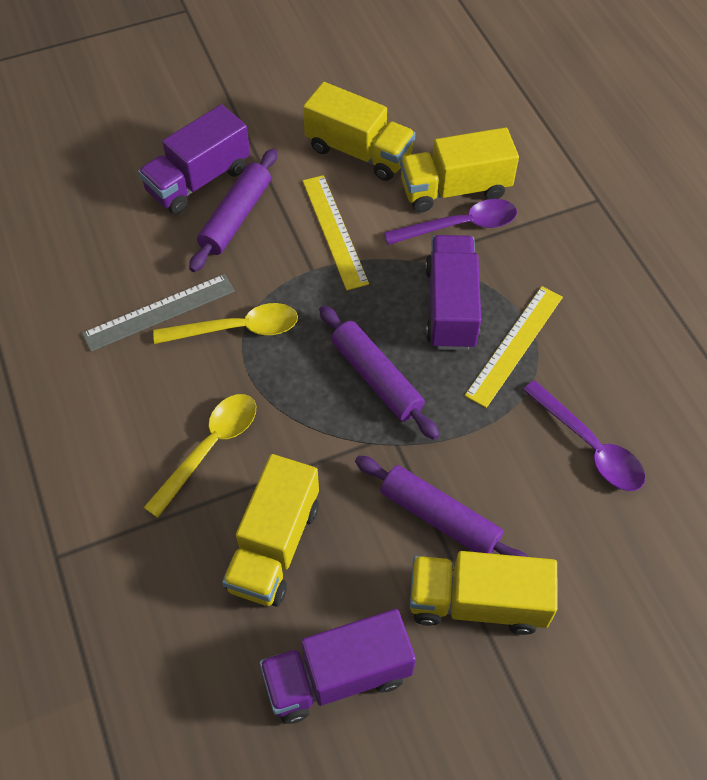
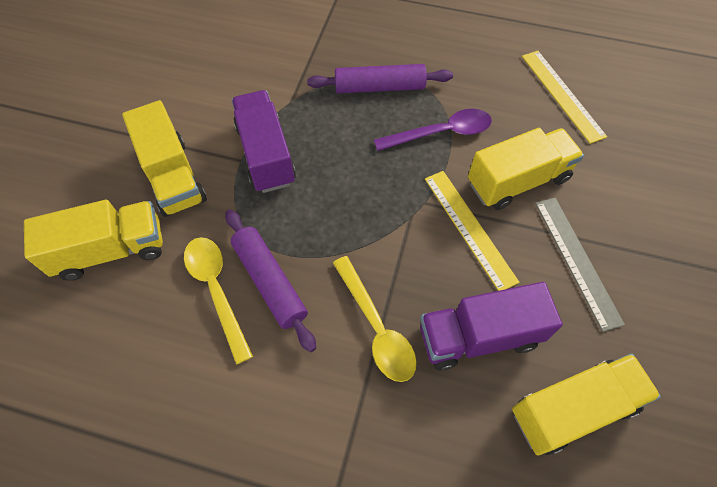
purple rolling pin: [189,149,277,272] [319,305,439,440] [355,456,528,557] = 3 -> [225,209,316,352] [307,64,453,93] = 2
purple spoon: [384,199,517,245] [523,380,645,491] = 2 -> [374,109,492,151] = 1
purple truck: [138,104,250,214] [259,609,416,724] [425,235,481,350] = 3 -> [232,90,296,193] [420,282,563,371] = 2

